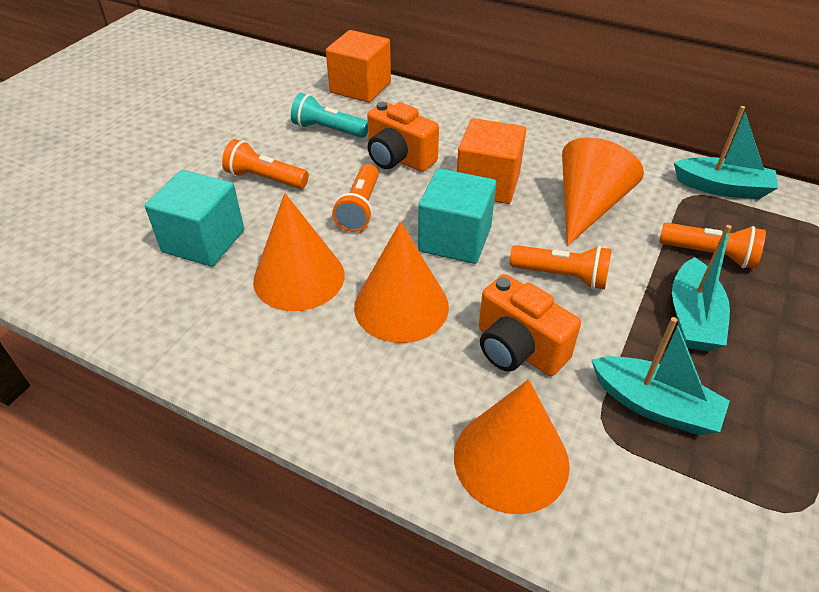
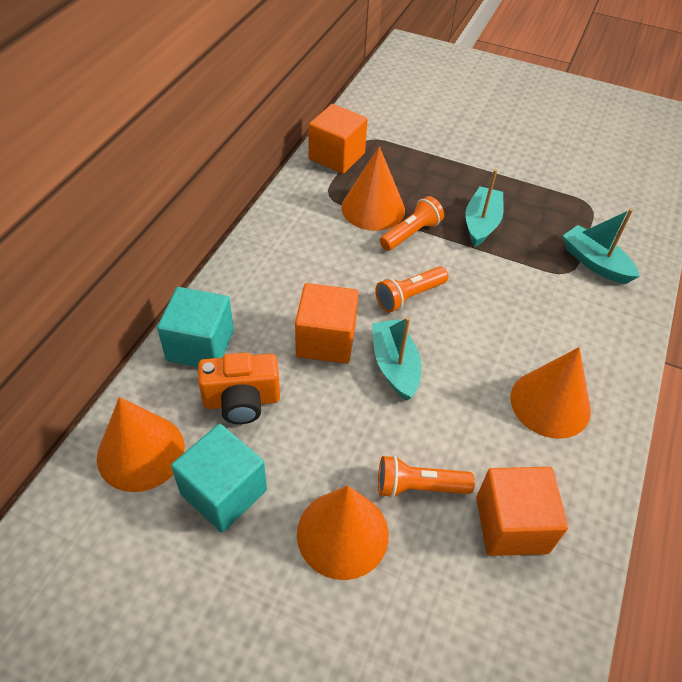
orange camera: [367,102,439,172] [479,274,581,376] = 2 -> [198,353,280,424] = 1
orange cube: [326,30,391,103] [457,118,526,204] = 2 -> [295,283,358,364] [309,104,368,174] [476,467,568,556] = 3
orange flashlight: [222,139,309,189] [332,164,379,232] [510,245,611,289] [659,223,766,269] = 4 -> [375,267,448,312] [378,455,475,498] [380,196,444,251] = 3
turquoise flashlight: [291,93,368,138] = 1 -> none = 0

